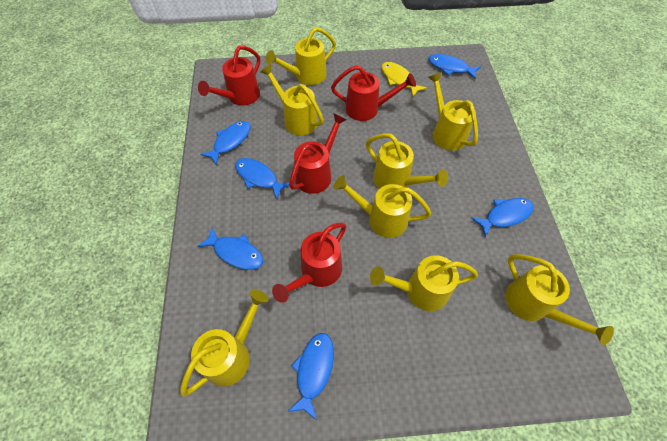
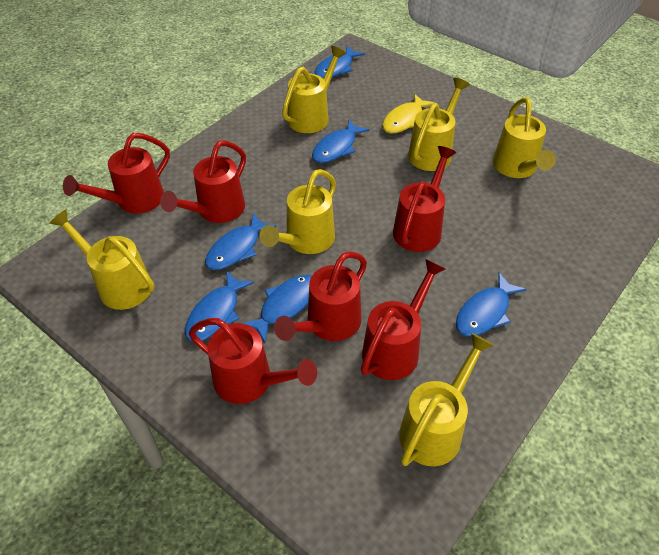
red watering can: [198,45,260,106] [272,223,346,303] [289,113,347,194] [331,65,416,121] = 4 -> [63,133,170,213] [160,140,246,223] [189,318,317,404] [274,251,367,341] [361,259,445,380] [393,146,456,252] = 6
yellow watering can: [180,290,269,396] [260,64,324,135] [266,27,336,85] [333,175,431,238] [366,133,448,189] [370,255,478,311] [428,72,478,151] [505,254,614,345] = 8 -> [49,209,155,310] [260,169,336,254] [282,46,346,133] [399,333,494,466] [408,78,470,171] [493,97,556,178] = 6

